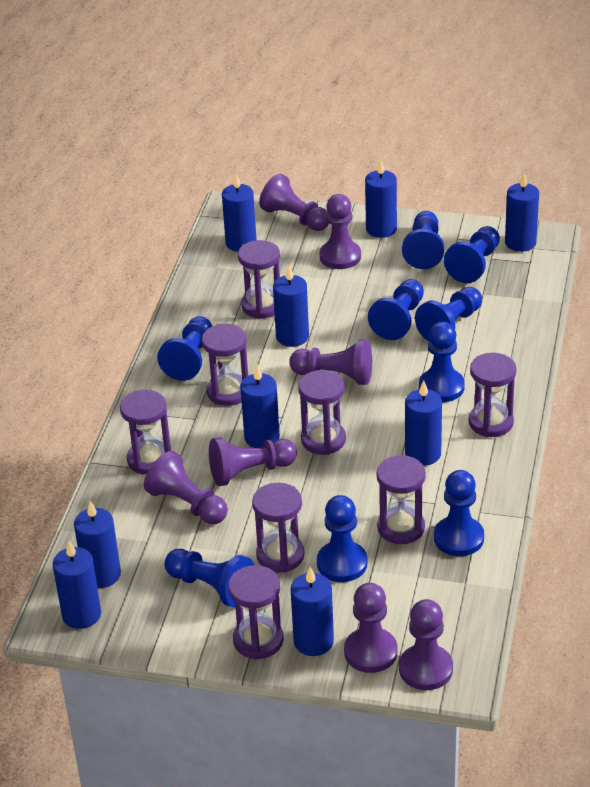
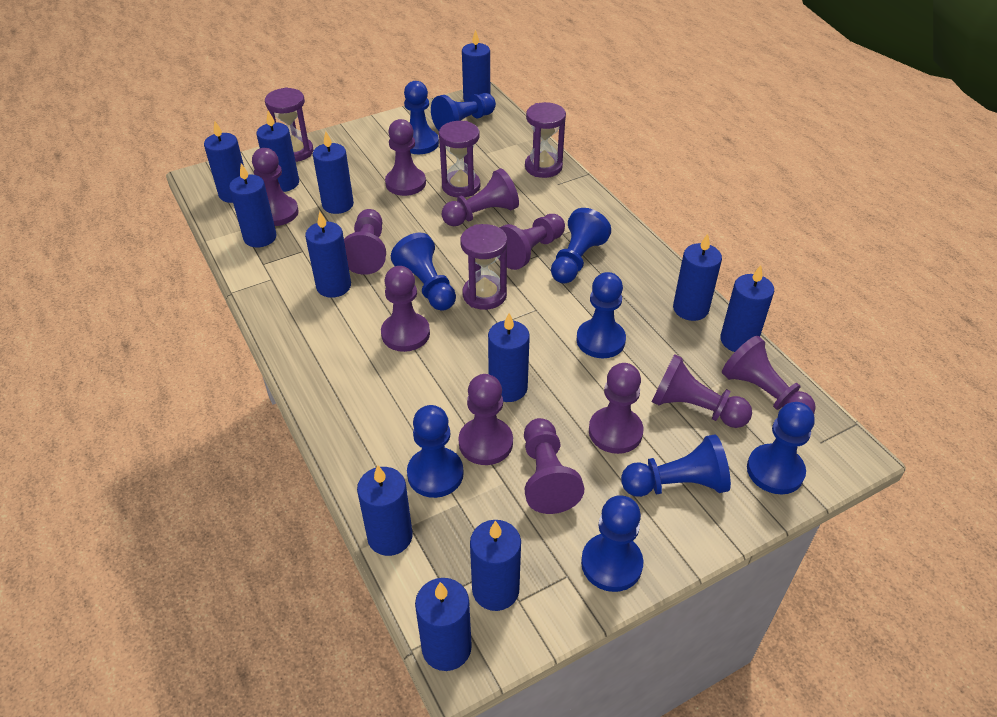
blue candle: [53,541,101,629] [74,501,121,588] [222,174,256,252] [240,365,280,448] [273,266,309,347] [291,567,334,656] [365,159,397,238] [405,380,442,466] [505,173,539,252] = 9 -> [204,121,244,203] [229,163,277,247] [257,111,299,192] [305,211,351,298] [313,131,354,214] [357,465,413,556] [415,578,472,671] [462,29,490,102] [470,520,521,611] [488,313,530,402] [673,234,722,321] [720,265,774,352] = 12
purple hourglass: [120,390,171,475] [202,324,248,406] [228,565,284,660] [238,240,280,319] [252,483,305,573] [298,370,346,455] [377,455,426,544] [469,353,516,437] = 8 -> [265,87,314,162] [439,121,480,197] [460,224,507,310] [525,102,566,178] = 4
purple pawn: [144,451,228,524] [209,437,297,486] [259,174,329,231] [289,339,372,385] [320,194,361,269] [344,583,397,673] [399,599,453,690] = 7 -> [252,148,299,226] [344,209,386,275] [381,266,430,352] [385,119,426,196] [442,168,519,226] [458,374,513,465] [498,214,565,270] [524,418,584,514] [589,363,643,454] [652,354,752,428] [722,336,816,413] = 11

